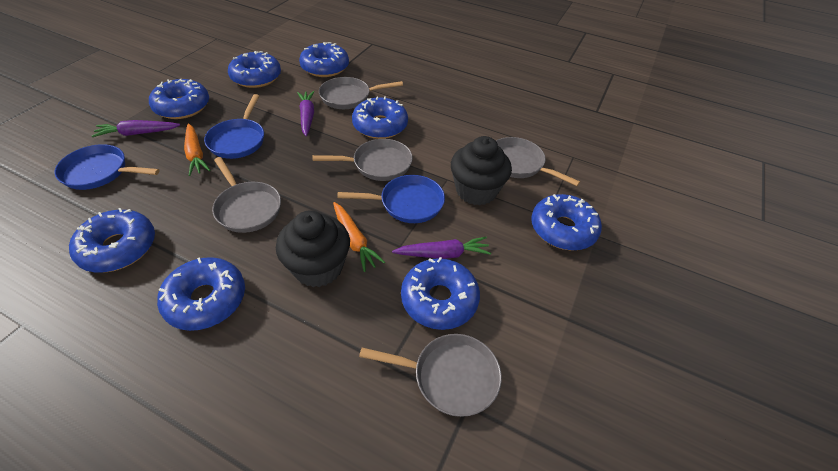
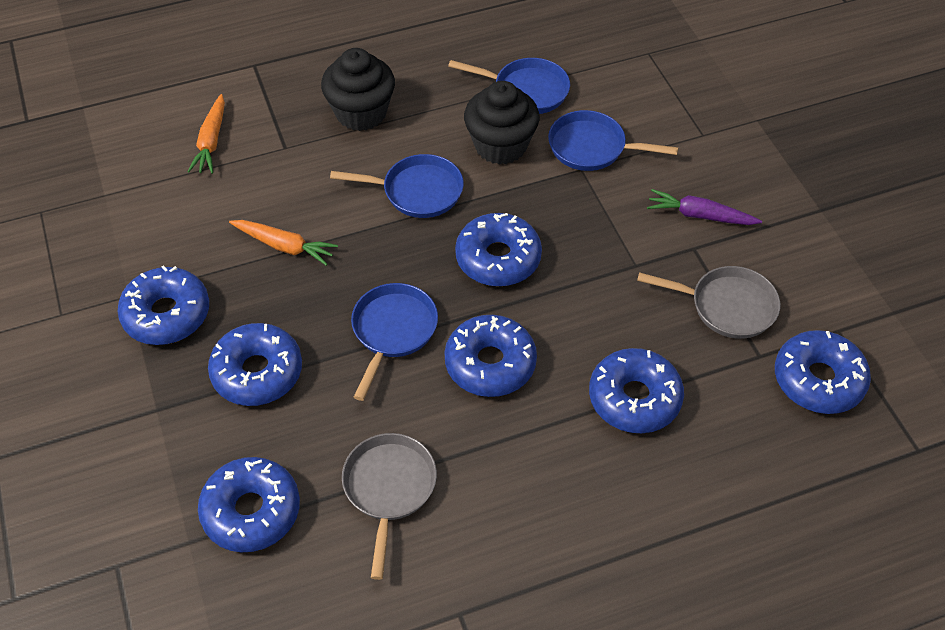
blue donut: [69,208,155,272] [149,79,209,119] [157,257,245,331] [228,51,281,88] [299,42,349,77] [352,96,408,139] [401,257,480,330] [531,194,602,251] = 8 -> [117,265,209,345] [198,457,300,552] [208,323,302,406] [444,315,537,397] [455,213,542,286] [589,348,684,433] [775,330,871,414] = 7
blue pan: [54,144,160,190] [204,94,264,159] [337,175,445,223] = 3 -> [330,154,464,218] [351,283,438,401] [448,58,570,114] [548,110,678,171] = 4
grey pan: [212,157,281,233] [313,139,413,181] [319,77,403,109] [359,334,502,417] [496,137,580,186] = 5 -> [342,433,437,580] [637,266,780,339] = 2
purple carrot: [92,120,180,137] [297,91,314,137] [392,237,491,259] = 3 -> [647,189,762,225] = 1

